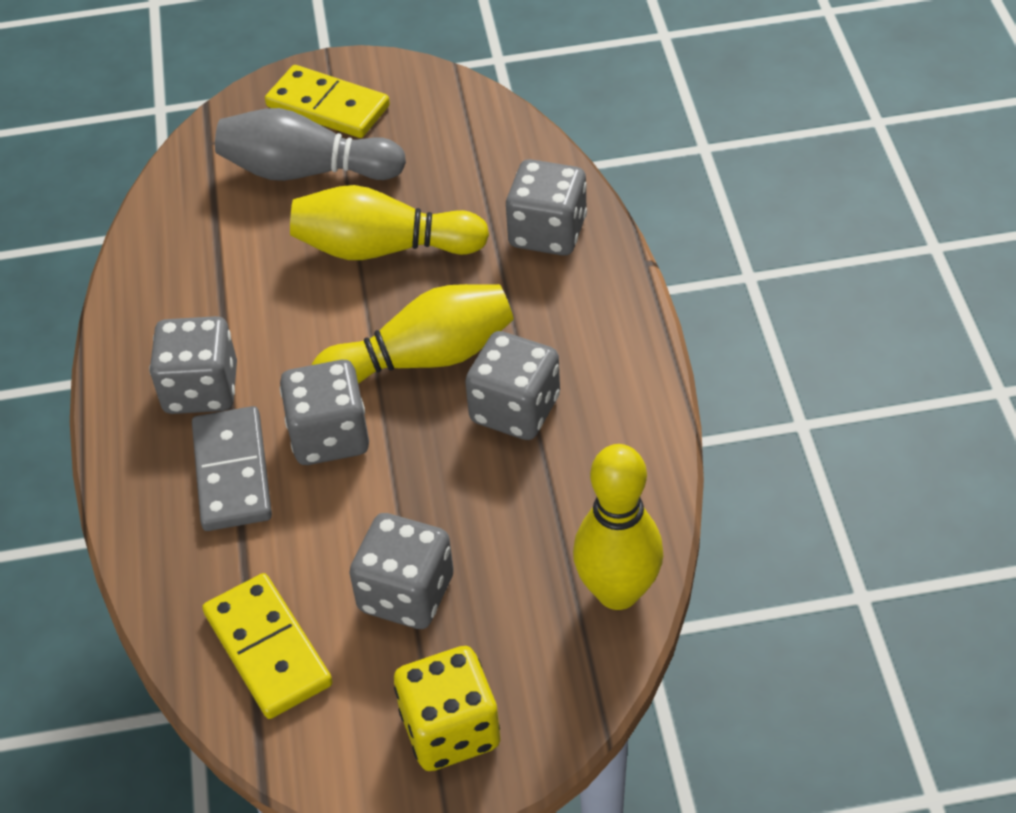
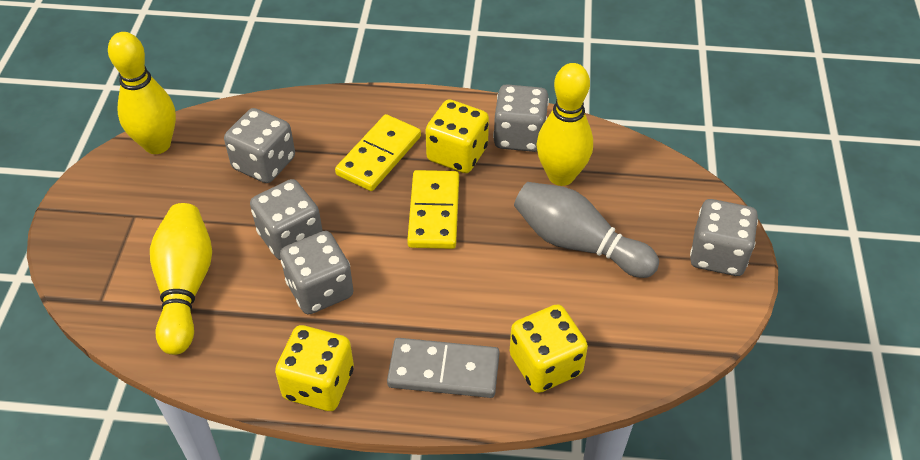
yellow dice: [394,646,500,771] = 1 -> [275,325,354,411] [425,99,489,173] [510,304,588,393] = 3

